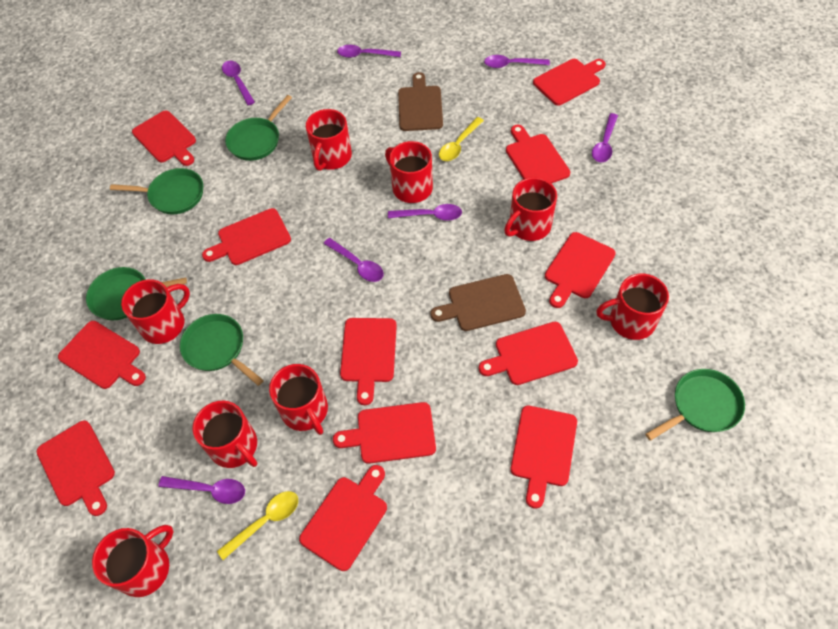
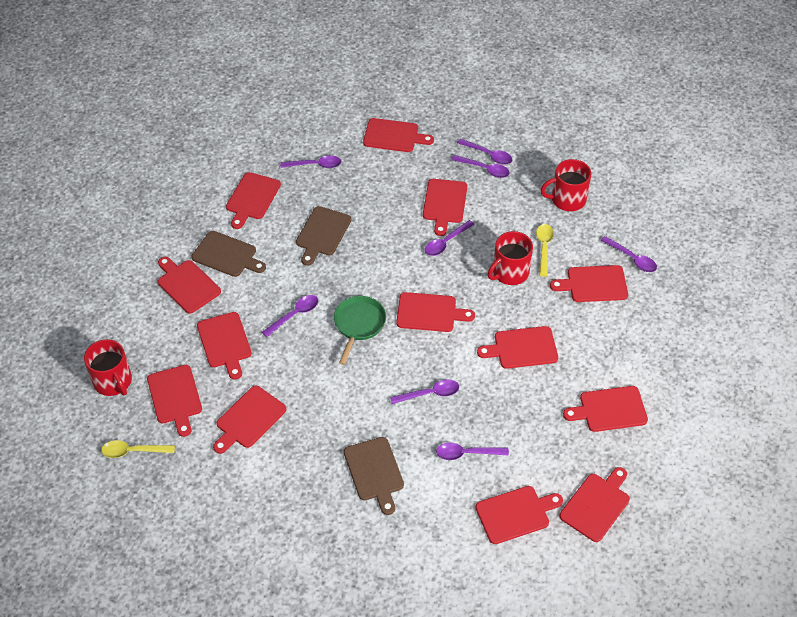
brown cutting board: [398,72,443,131] [430,274,526,331] = 2 -> [192,231,266,277] [296,206,351,266] [344,437,404,515] = 3
green pan: [86,267,187,320] [110,168,203,214] [180,314,264,386] [225,95,292,161] [645,369,745,441] = 5 -> [334,296,386,365] = 1
purple spoon: [158,476,245,504] [222,61,255,105] [323,238,384,282] [337,45,401,58] [388,204,462,221] [484,55,550,68] [592,113,618,162] = 7 -> [262,295,318,337] [280,155,342,168] [390,379,459,404] [425,220,475,256] [436,442,509,460] [451,155,510,178] [457,139,512,165] [601,236,657,272] = 8
red cutting board: [37,421,115,516] [58,321,146,389] [132,111,196,166] [202,208,291,265] [299,465,387,571] [333,402,436,464] [340,318,397,405] [479,322,578,385] [506,125,570,184] [511,406,577,509] [533,59,606,105] [545,232,616,308] = 12 -> [147,365,202,437] [158,257,221,314] [197,312,252,380] [213,386,286,454] [226,172,281,229] [363,118,434,152] [396,292,475,332] [423,179,467,236] [475,486,563,544] [477,326,558,369] [550,265,628,302] [560,467,630,542] [563,386,648,432] = 13
red mug: [92,525,173,597] [121,279,190,344] [192,401,257,468] [269,364,328,435] [306,109,352,171] [385,141,433,203] [504,177,557,241] [596,274,669,340] = 8 -> [84,339,132,396] [488,231,533,285] [541,159,591,211] = 3

